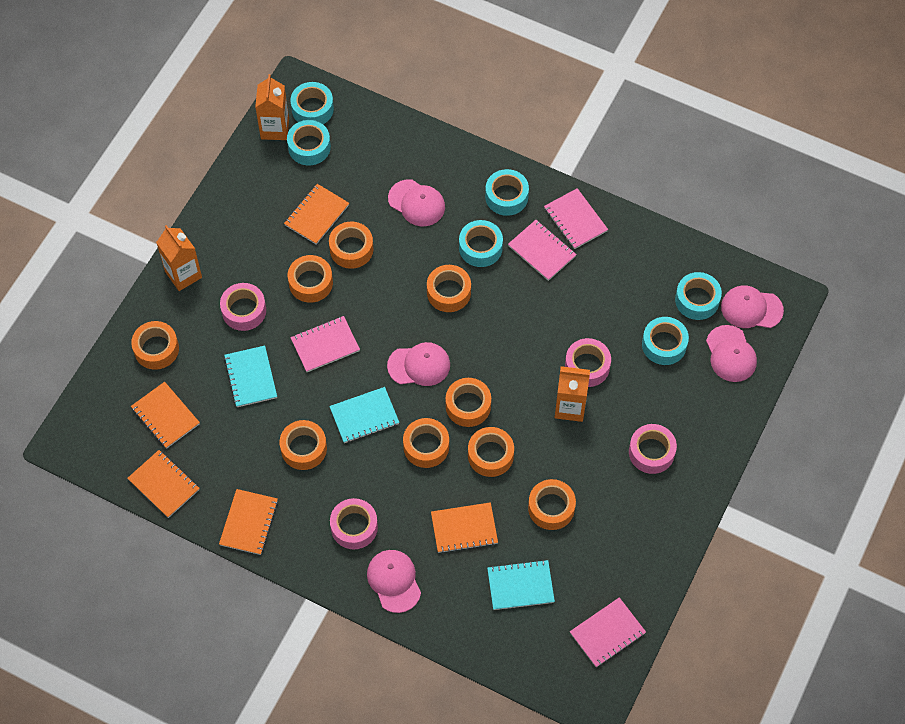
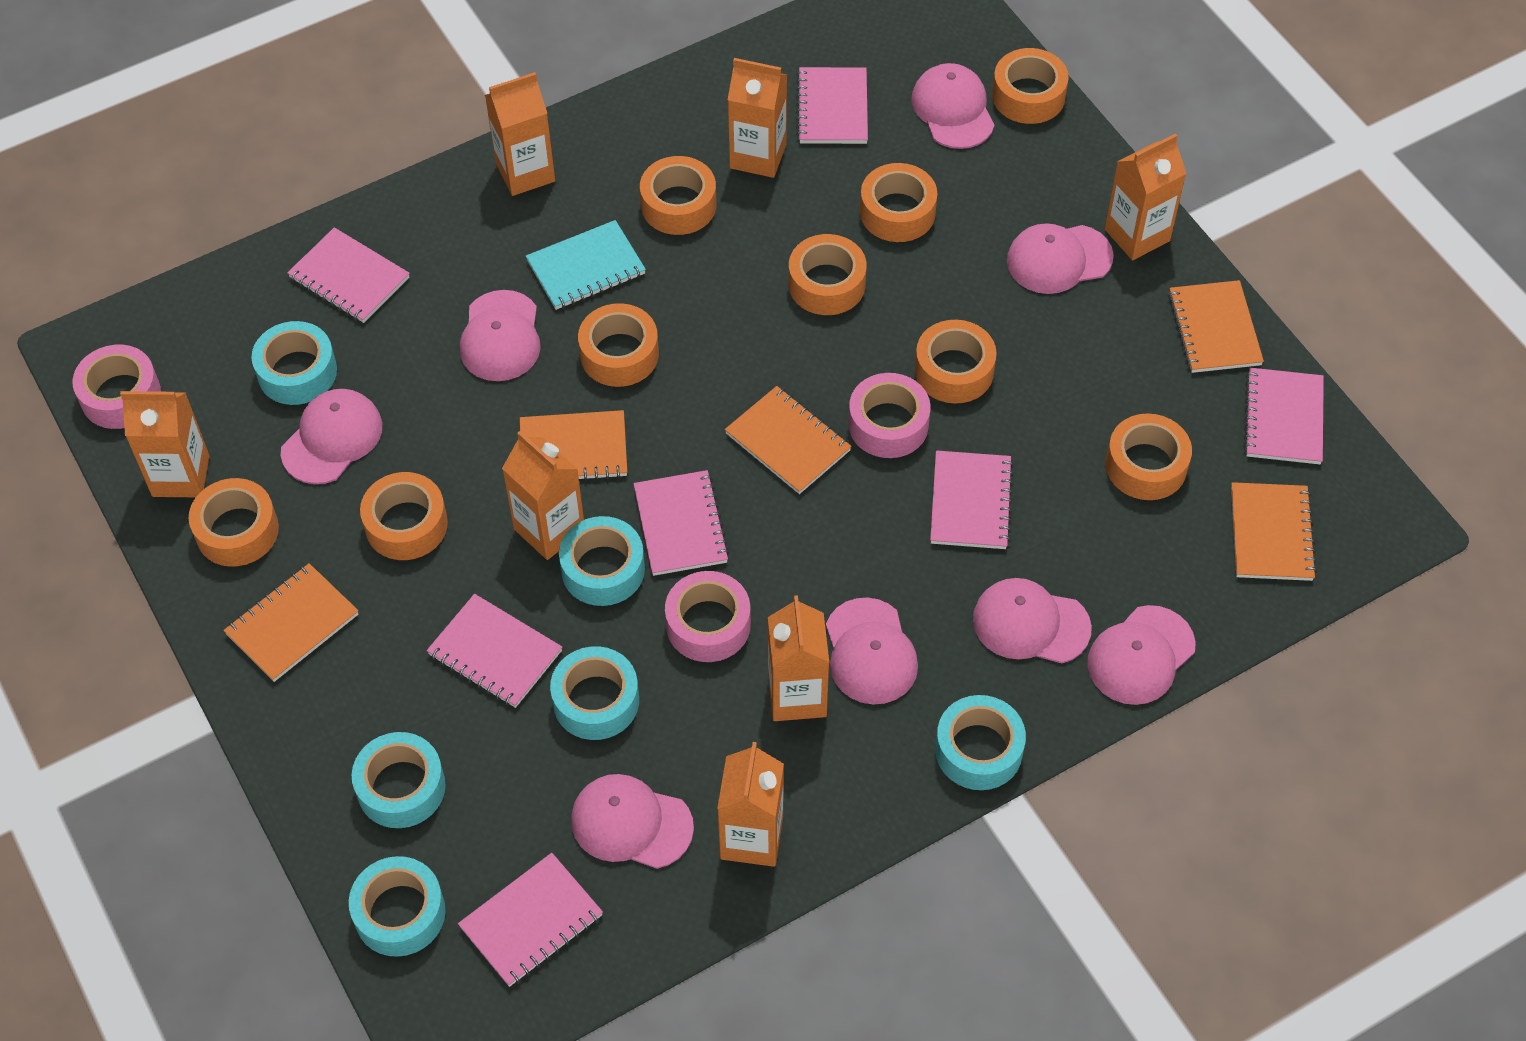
orange carton: [156,225,202,291] [255,74,289,140] [555,366,590,422] = 3 -> [120,391,209,497] [485,72,555,196] [502,431,584,560] [717,742,784,867] [728,58,787,178] [768,595,829,721] [1105,133,1187,260] = 7
pink cap: [367,550,421,613] [387,342,450,386] [388,179,445,226] [706,325,757,382] [721,285,784,328] = 5 -> [281,389,382,484] [460,290,541,381] [571,774,694,869] [826,597,918,704] [911,63,995,149] [973,578,1092,663] [1007,224,1114,294] [1087,605,1196,705] = 8
pink notebook: [290,316,360,372] [508,220,577,281] [544,188,608,249] [570,597,646,667] = 4 -> [287,227,410,323] [427,594,562,708] [458,853,603,987] [633,470,729,576] [796,67,868,144] [930,451,1014,549] [1244,368,1324,464] = 7
pink tape: [220,283,266,331] [330,498,378,549] [565,338,611,387] [629,424,677,474] = 4 -> [72,345,161,429] [665,571,751,662] [849,373,930,458] = 3
turquoise notebook: [224,346,277,407] [329,387,399,443] [487,560,555,610] = 3 -> [526,220,646,310] = 1

